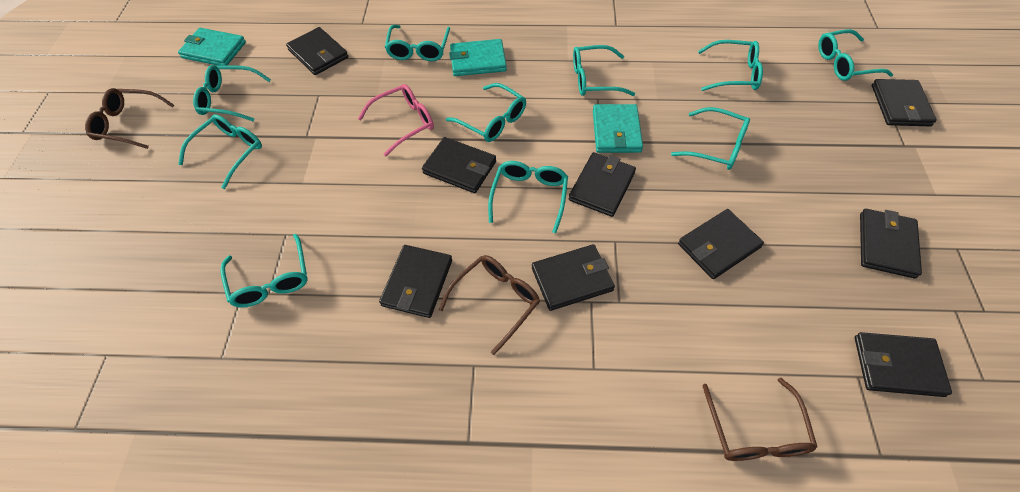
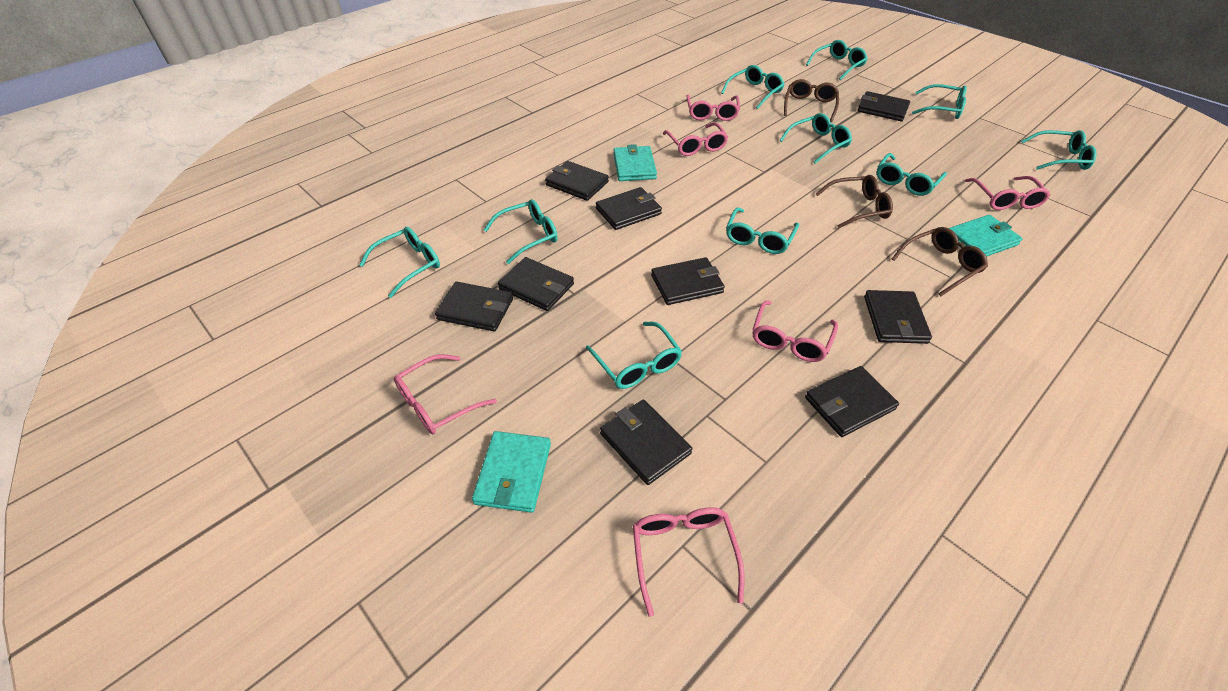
pink glasses: [358,84,434,157] = 1 -> [394,354,497,434] [633,507,745,617] [663,122,728,156] [686,95,740,121] [753,301,838,362] [965,176,1050,210] = 6

